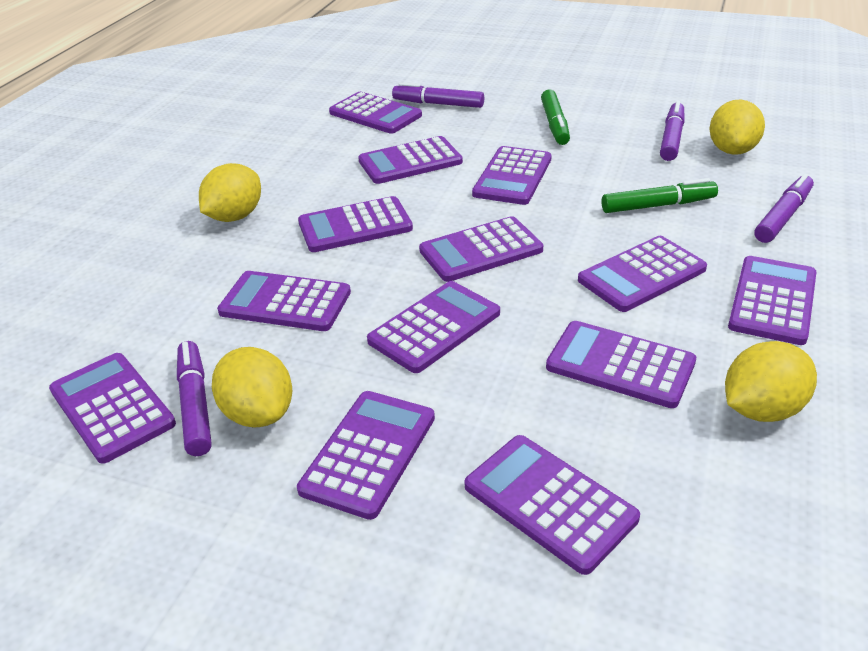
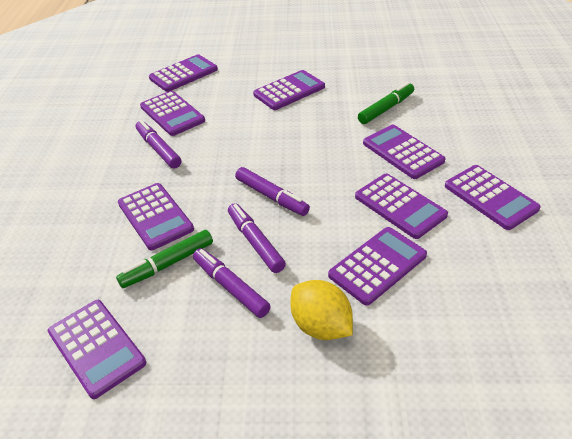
purple calculator: [49,353,176,464] [217,271,351,331] [297,391,435,520] [298,196,413,252] [329,92,422,134] [358,136,463,184] [367,281,500,373] [419,216,543,282] [465,435,640,575] [472,146,552,205] [546,321,696,408] [578,236,707,312] [728,256,816,345] = 13 -> [48,300,146,399] [118,183,194,250] [140,91,205,136] [149,54,218,92] [253,70,325,110] [328,227,427,306] [355,173,448,239] [363,125,446,179] [445,165,541,230] = 9
yellow lemon: [199,163,261,222] [212,347,292,427] [710,99,765,155] [725,341,817,422] = 4 -> [290,280,353,340] = 1

